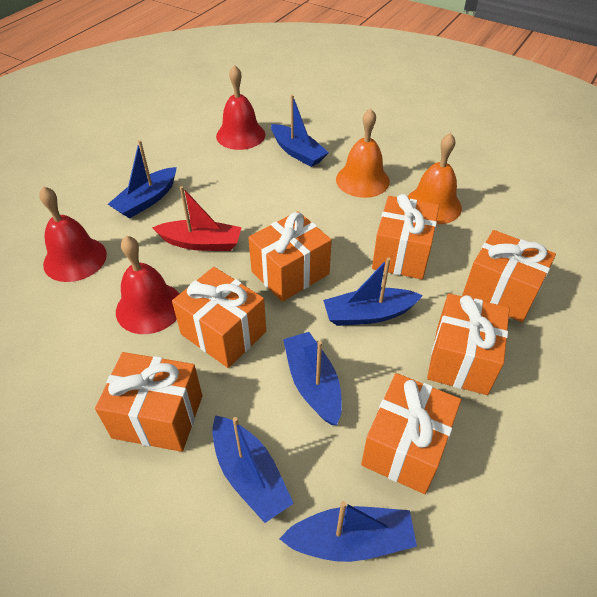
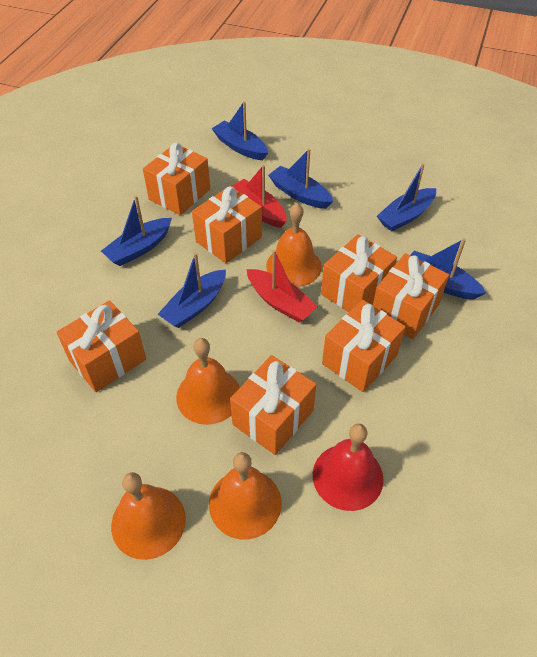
orange bell: [336,108,390,198] [407,133,462,224] = 2 -> [111,472,186,560] [176,338,240,425] [209,452,282,539] [266,203,322,287] = 4
red bell: [39,186,107,282] [116,236,179,334] [216,65,265,150] = 3 -> [313,424,384,511] = 1
red boat: [152,186,242,251] = 1 -> [231,165,287,228] [247,250,318,322] = 2

